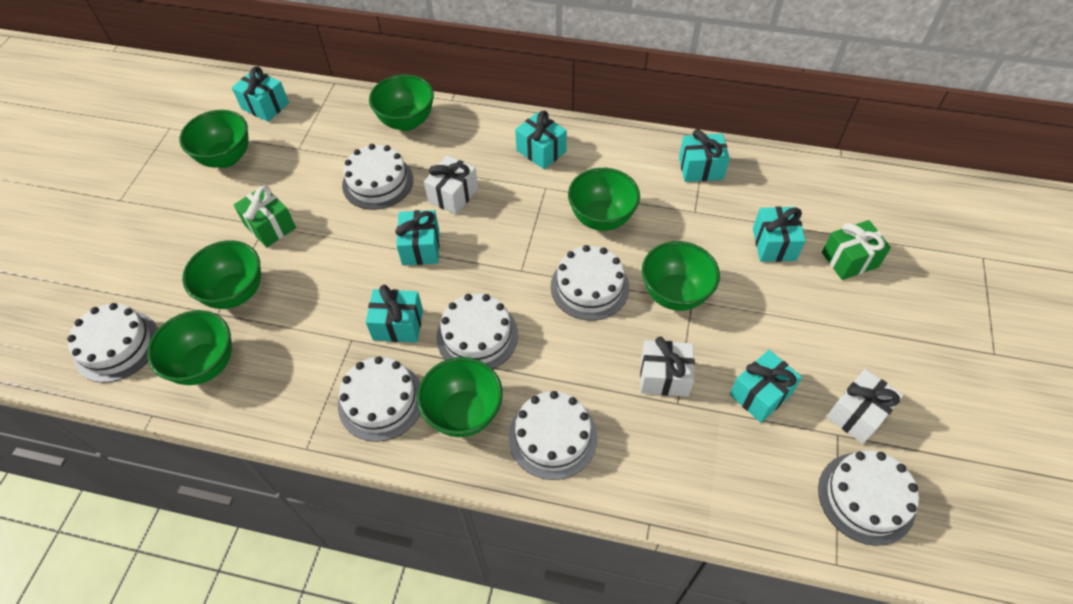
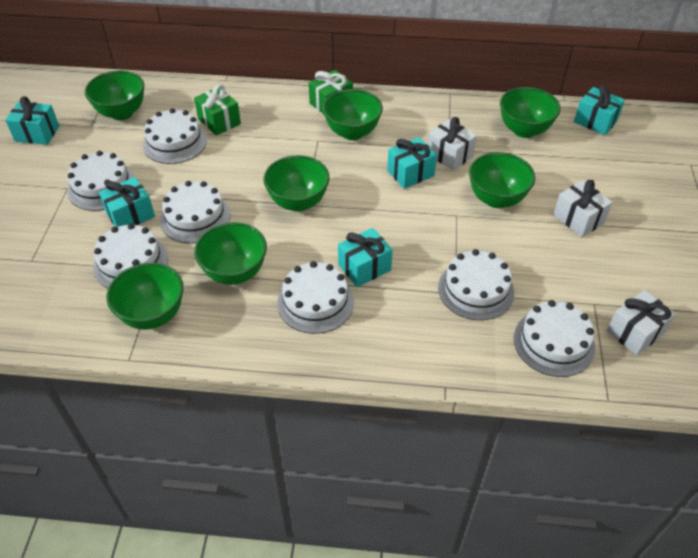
turquoise gift: [232,66,289,122] [366,285,423,342] [395,210,439,265] [515,111,567,169] [679,129,730,182] [730,350,802,423] [753,207,806,262] = 7 -> [5,96,59,145] [99,177,155,227] [338,228,393,287] [387,137,437,189] [574,84,625,135] = 5

